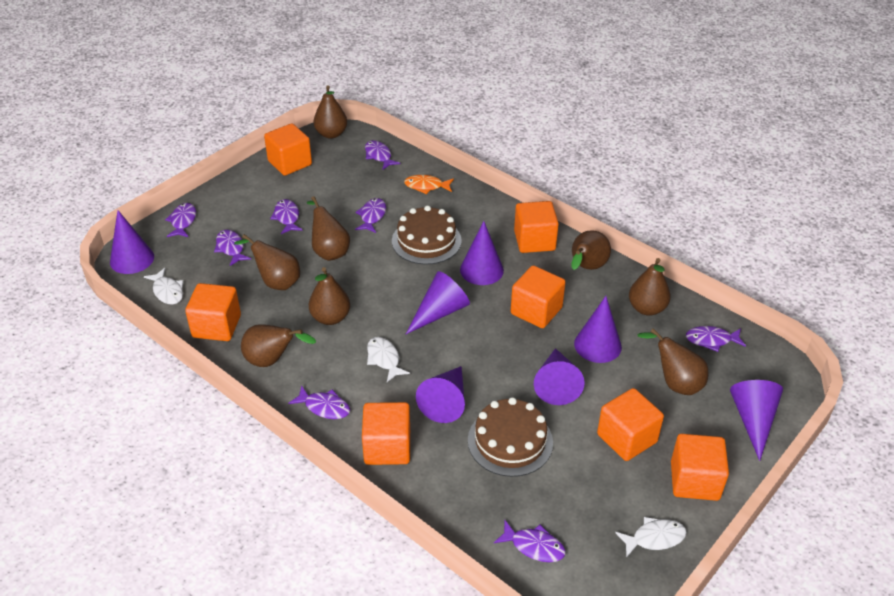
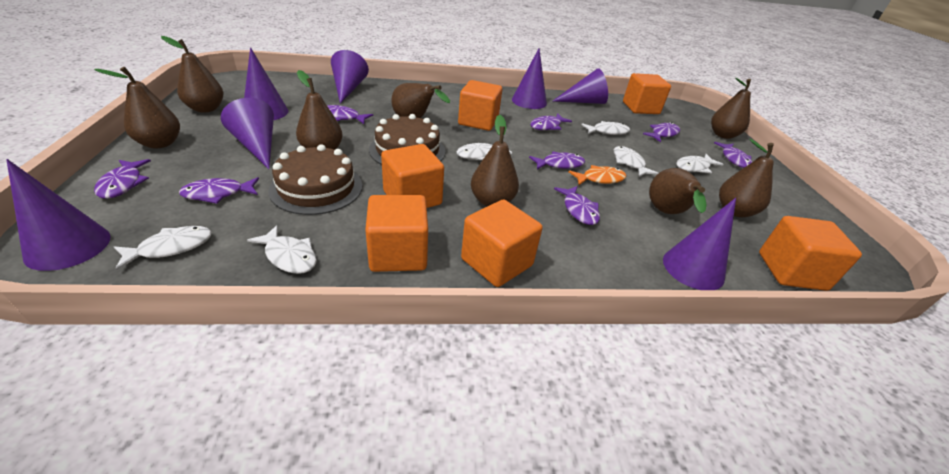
orange cube: [185,283,241,341] [264,123,312,176] [362,402,410,465] [511,265,566,328] [514,201,559,253] [597,388,664,461] [671,434,729,501] = 7 -> [365,195,428,272] [381,144,444,208] [458,80,502,131] [461,199,542,287] [623,73,671,114] [759,216,862,291] = 6
white fish: [144,268,183,305] [367,337,410,382] [615,517,687,558] = 3 -> [114,226,212,271] [247,225,317,274] [457,143,512,160] [581,121,630,135] [613,146,658,177] [676,154,723,173] = 6

